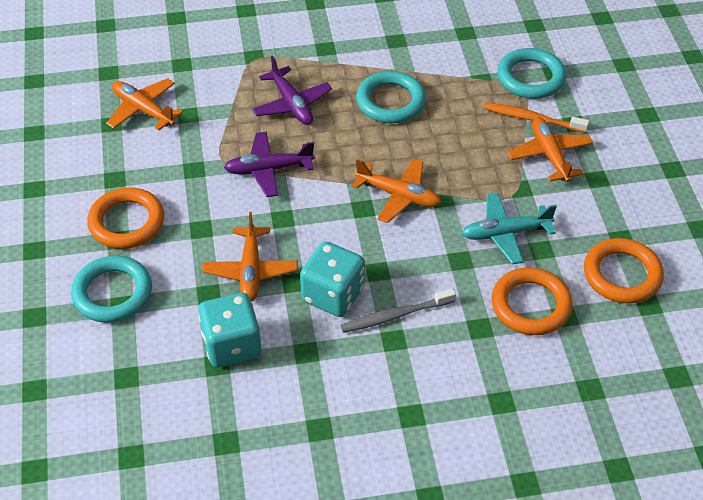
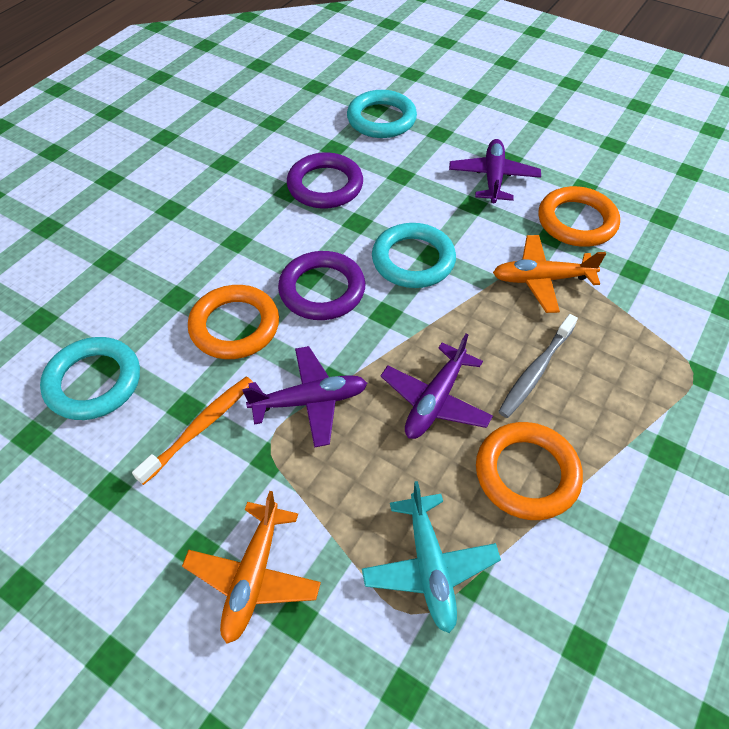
orange plane: [106,78,183,131] [202,212,298,301] [352,158,441,223] [507,117,593,182] = 4 -> [182,491,321,644] [493,235,606,313] = 2
purple plane: [224,132,315,197] [252,56,332,125] = 2 -> [242,346,367,448] [380,334,493,439] [449,139,541,203] = 3
purple ring: none = 0 -> [278,251,365,320] [287,152,363,209] = 2
turquoise dice: [198,293,262,368] [300,241,365,317] = 2 -> none = 0

